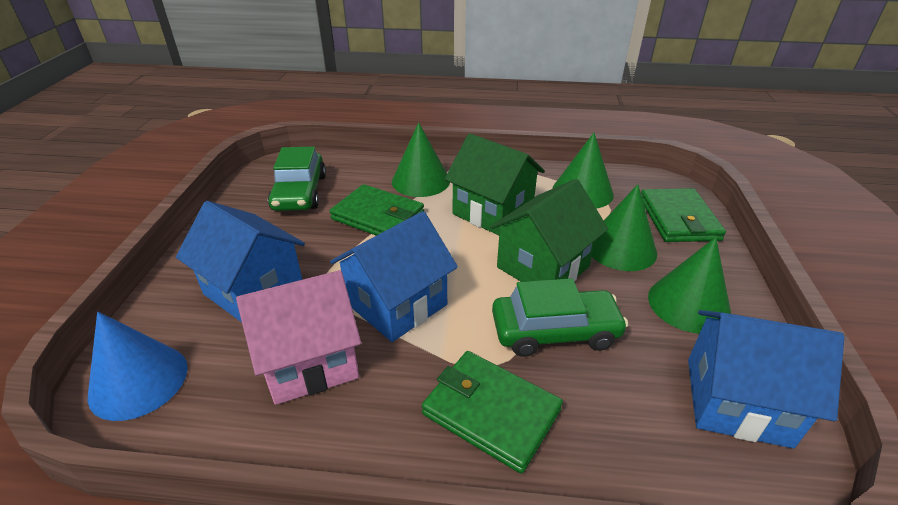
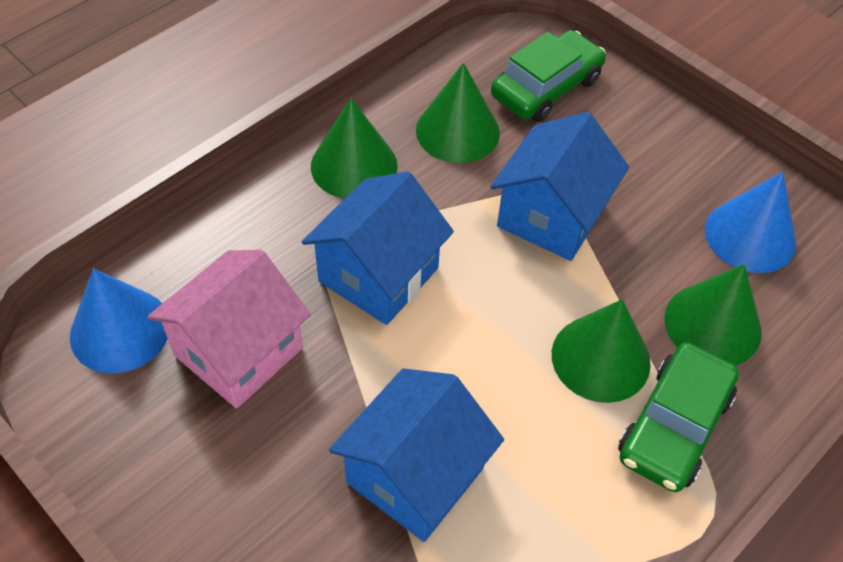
blue cone: [88,312,188,421] = 1 -> [70,268,168,374] [705,172,796,273] = 2
green house: [445,133,545,235] [490,179,608,282] = 2 -> none = 0
green wallet: [330,184,424,236] [422,351,563,474] [641,188,726,242] = 3 -> none = 0

